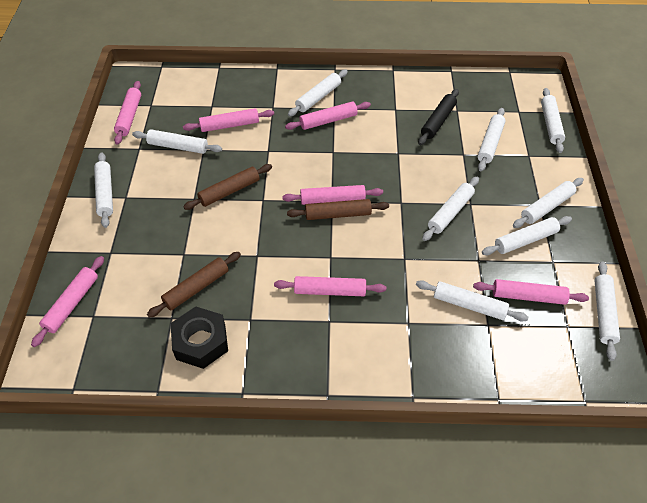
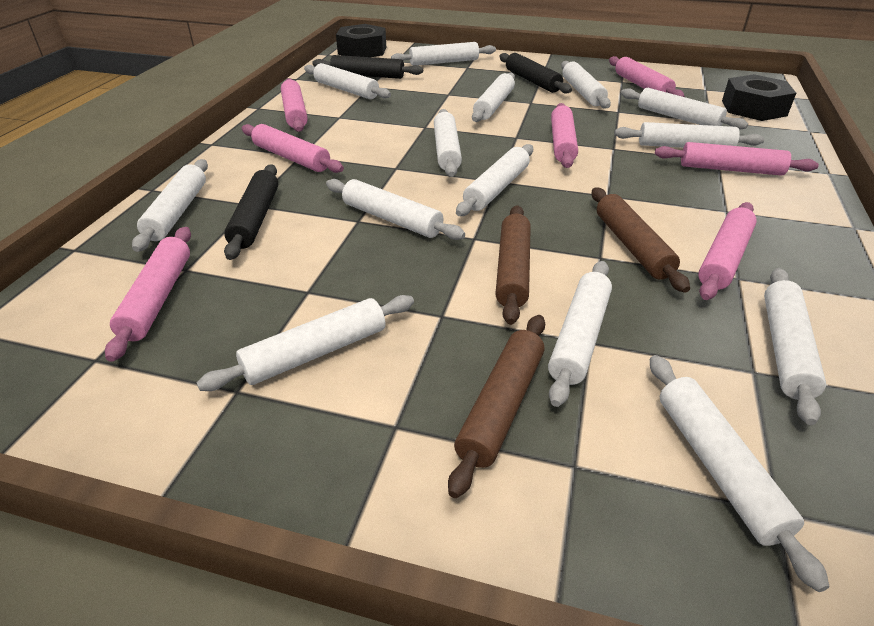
black nut: [171,306,228,369] = 1 -> [336,24,386,57] [722,74,796,121] = 2
black rolling pin: [418,89,459,145] = 1 -> [224,164,278,260] [312,55,423,79] [499,53,572,94] = 3
white rolling pin: [94,153,113,228] [132,129,222,154] [288,69,348,117] [416,280,528,321] [422,177,479,241] [478,108,505,172] [482,216,572,255] [513,178,584,228] [541,88,565,153] [594,261,620,361] = 10 -> [132,159,208,252] [197,295,414,391] [304,63,391,99] [326,179,465,240] [391,42,496,66] [434,109,462,177] [456,144,533,216] [472,73,515,122] [548,261,612,407] [561,61,611,109] [614,122,764,148] [621,88,748,130] [650,355,829,592] [764,268,826,425] = 14

